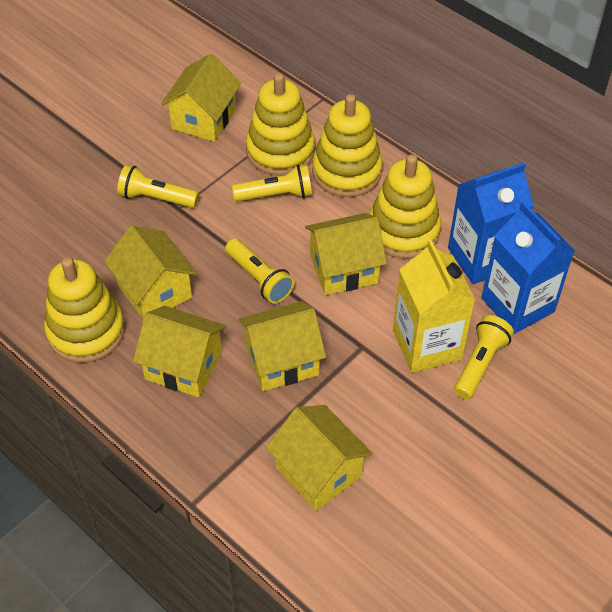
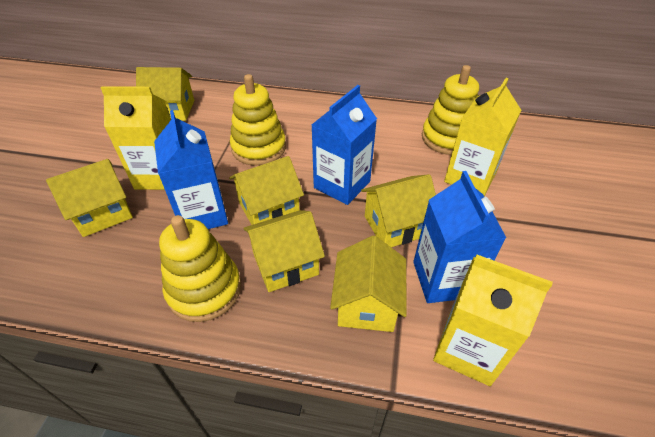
blue carton: [448,162,534,284] [481,201,575,334] = 2 -> [154,110,228,229] [312,85,377,205] [413,171,506,303] = 3
yellow carton: [393,240,475,373] = 1 -> [101,86,171,190] [433,255,553,386] [444,78,521,196] = 3
yellow flashlight: [117,165,199,208] [225,238,294,304] [232,164,312,202] [454,315,514,400] = 4 -> none = 0
yellow stacking toy: [44,257,125,363] [246,73,315,176] [312,94,383,197] [369,155,441,259] = 4 -> [159,215,241,322] [230,74,286,165] [422,65,479,155] = 3

